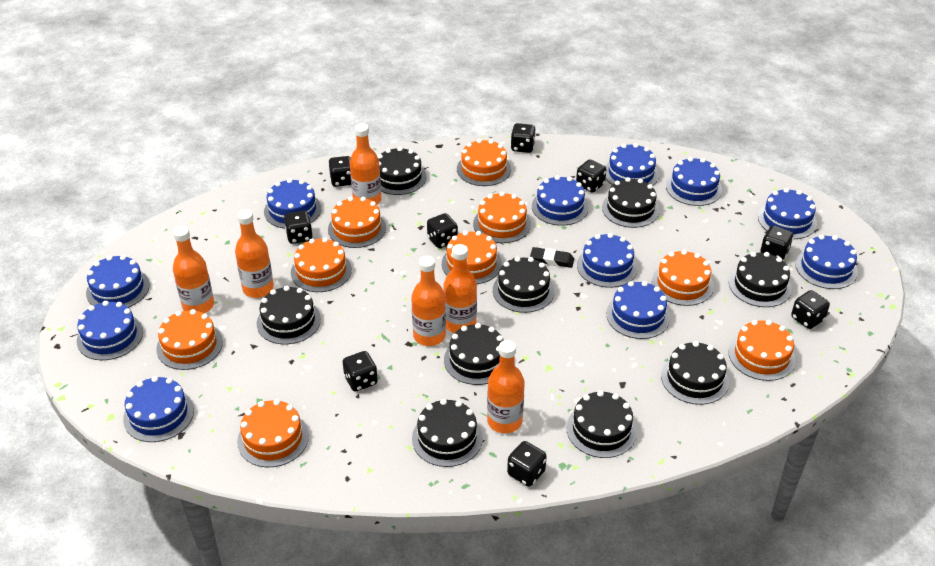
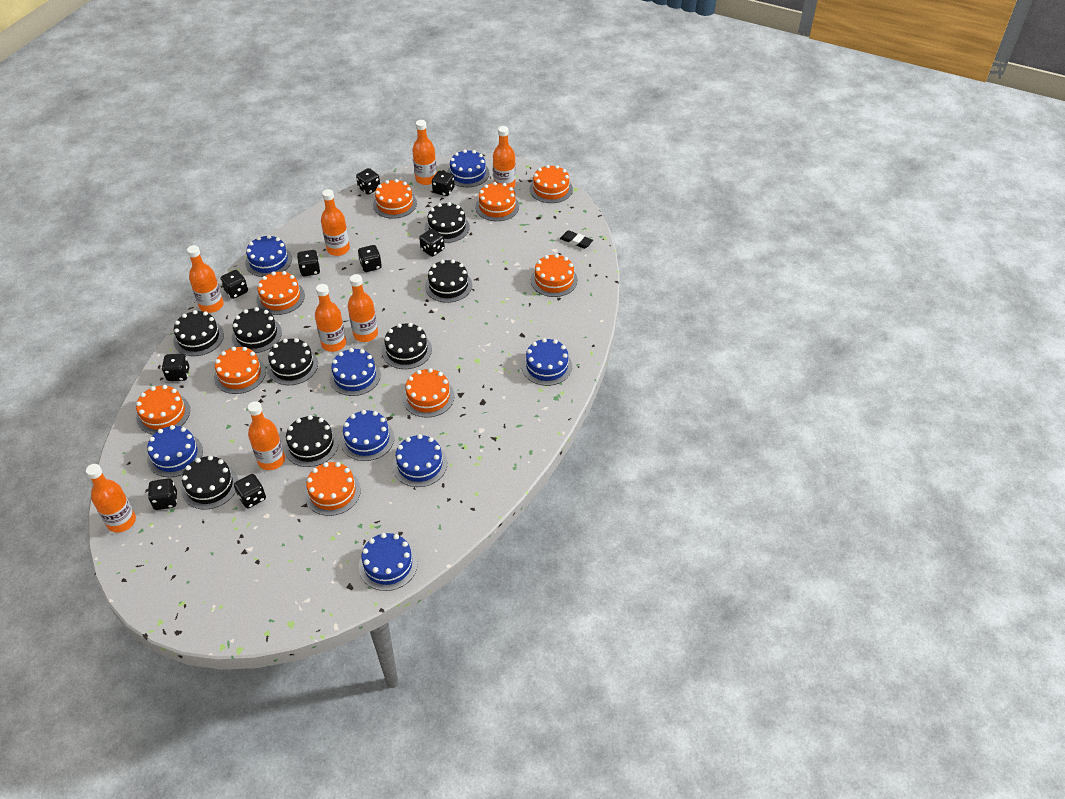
black cake: [257,286,321,344] [378,147,426,195] [412,399,483,467] [444,323,504,385] [493,257,554,313] [566,390,637,458] [602,177,659,228] [661,341,729,405] [729,252,792,307] = 9 -> [173,310,224,356] [182,455,238,509] [232,307,282,353] [267,338,318,385] [284,415,339,467] [382,323,432,369] [425,202,470,243] [425,259,472,303] = 8
blue cake: [77,301,143,360] [86,255,150,308] [123,376,194,442] [264,178,321,229] [532,175,589,226] [577,233,638,288] [605,143,659,186] [606,281,670,339] [666,157,722,206] [758,188,817,239] [795,235,858,289] = 11 -> [147,425,203,477] [245,235,292,277] [329,348,381,396] [340,410,394,461] [359,533,418,591] [393,434,447,487] [447,149,490,187] [522,338,572,386] = 8
orange bottle: [173,226,214,313] [235,209,274,298] [350,123,382,205] [411,256,446,346] [443,244,477,333] [487,340,525,433] = 6 -> [86,464,136,533] [187,245,224,313] [248,401,285,470] [315,284,346,352] [321,189,350,256] [348,274,378,342] [412,120,437,185] [493,126,516,188] = 8

